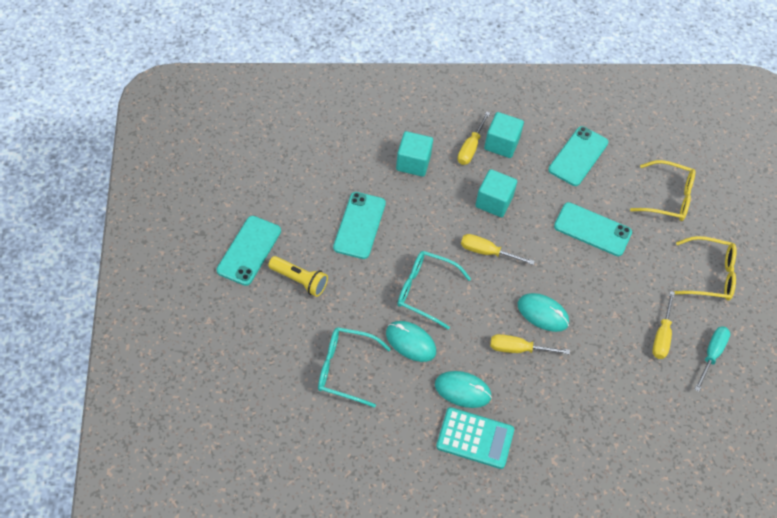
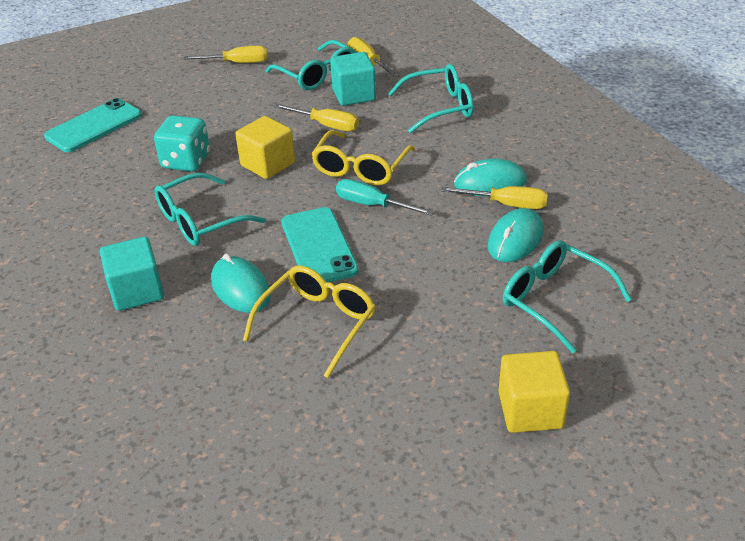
turquoise calculator: [436,407,514,469] = 1 -> none = 0
turquoise cube: [396,131,433,177] [475,169,517,217] [484,112,524,158] = 3 -> [100,237,164,311] [330,52,376,106] = 2
turquoise dice: none = 0 -> [154,115,210,172] = 1
turquoise glasses: [318,327,391,408] [397,251,471,330] = 2 -> [154,173,266,246] [265,40,357,90] [388,64,474,133] [503,240,632,353] = 4
turquoise phone: [217,216,281,286] [333,192,386,259] [548,126,608,186] [554,202,632,256] = 4 -> [44,98,142,152] [281,207,359,282] = 2
yellow cube: none = 0 -> [235,116,295,179] [498,351,570,433] = 2
yellow flashlight: [268,256,328,297] = 1 -> none = 0

